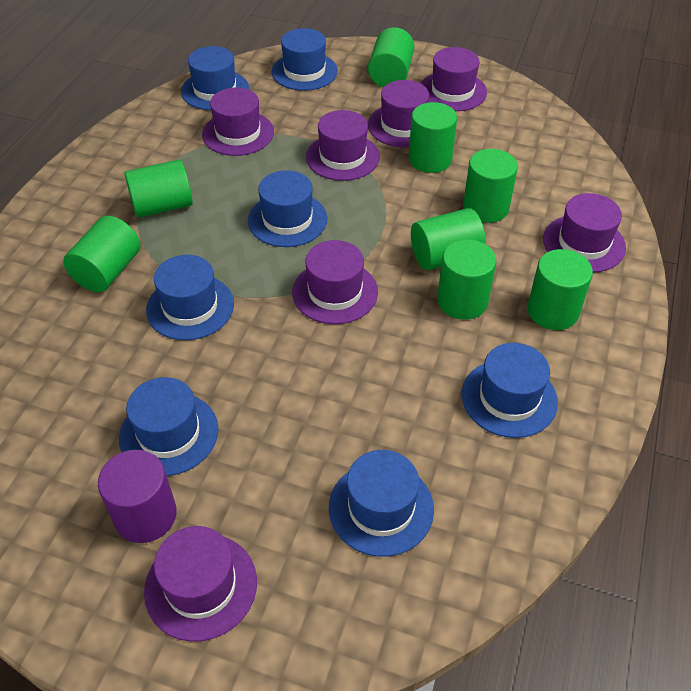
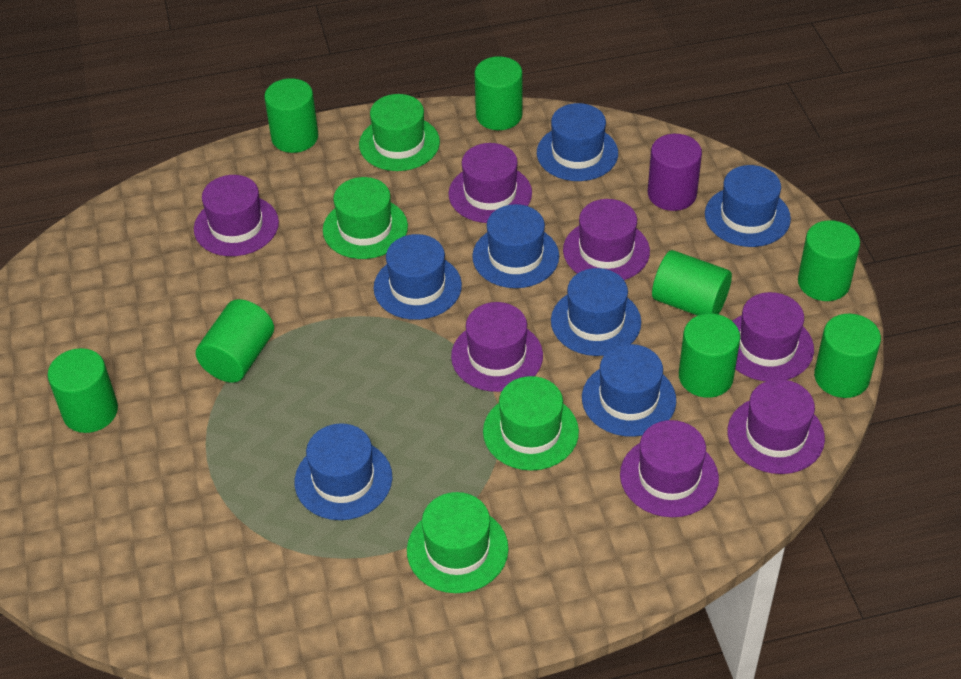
green hat: none = 0 -> [323,177,408,259] [359,94,440,171] [407,492,509,593] [483,376,579,471] = 4

